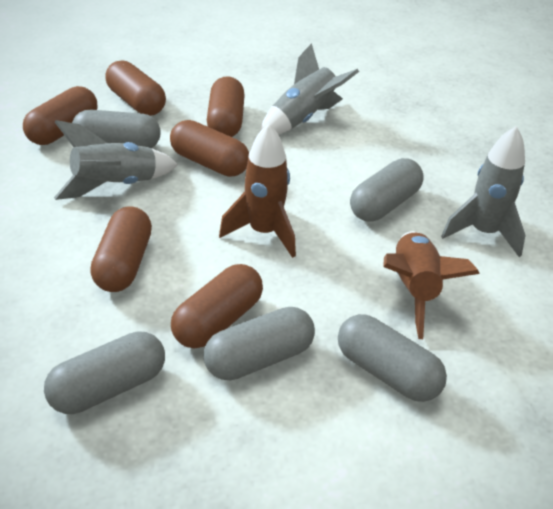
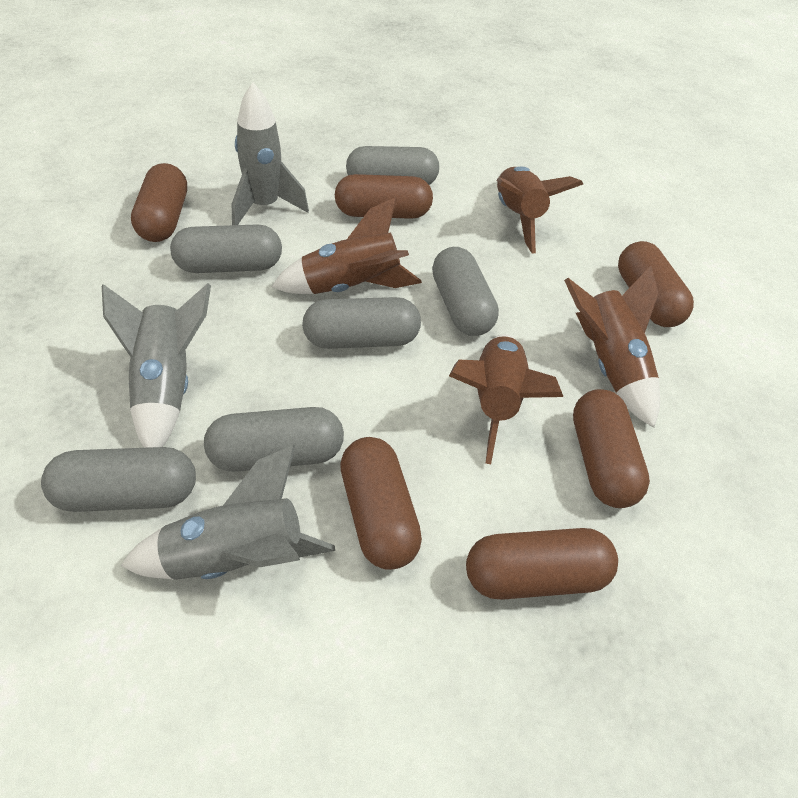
brown rocket: [219,123,296,258] [383,231,480,339] = 2 -> [272,197,422,294] [449,334,563,464] [496,167,583,253] [564,266,660,428] = 4
grey capsule: [44,331,165,414] [72,110,161,148] [204,307,315,380] [338,314,447,402] [350,158,424,221] = 5 -> [41,447,196,512] [170,224,282,273] [204,407,344,472] [302,297,421,349] [346,146,439,185] [432,247,499,336] = 6

